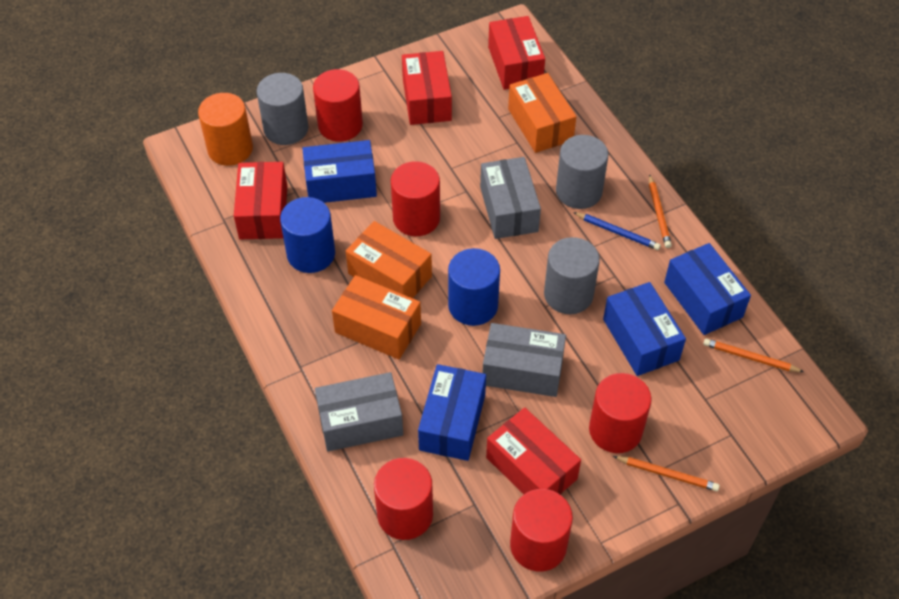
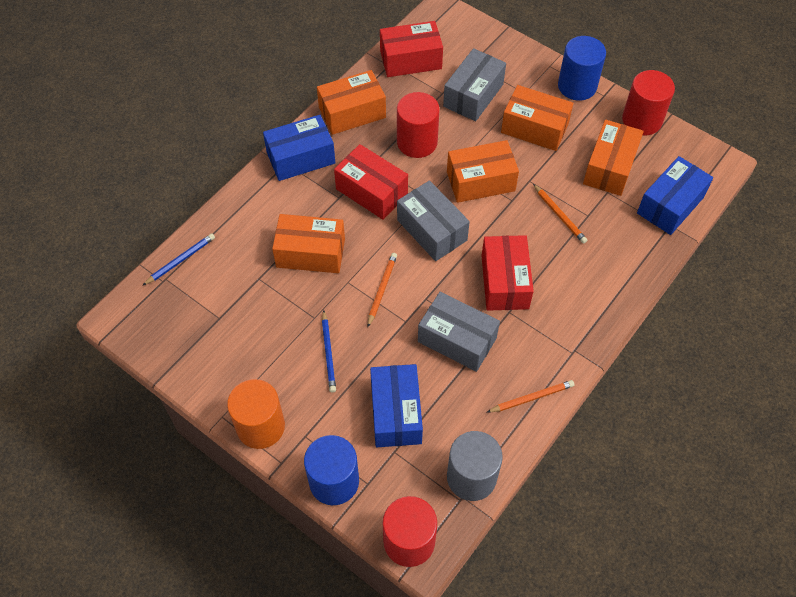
blue box: [302,140,377,203] [418,364,486,461] [603,282,686,376] [664,243,751,335] = 4 -> [263,115,335,181] [370,364,423,447] [637,156,713,235] = 3
blue pencil: [573,212,661,250] = 1 -> [142,233,215,286] [322,310,336,393] = 2
grey cylinder: [257,73,308,145] [544,237,600,314] [556,135,609,209] = 3 -> [447,431,503,501] = 1
orange box: [332,275,421,360] [346,221,432,298] [508,73,576,153] = 3 -> [272,214,345,273] [317,70,386,135] [447,140,519,203] [501,85,573,151] [583,120,644,196] = 5
red box: [234,162,287,239] [402,51,452,125] [486,407,581,495] [488,16,545,90] = 4 -> [334,144,408,220] [380,21,443,77] [481,235,534,311] = 3
red cylinder: [313,69,363,142] [374,458,433,540] [391,161,440,236] [510,489,573,572] [589,373,652,453] = 5 -> [383,496,437,567] [397,92,440,158] [622,70,675,135] = 3

